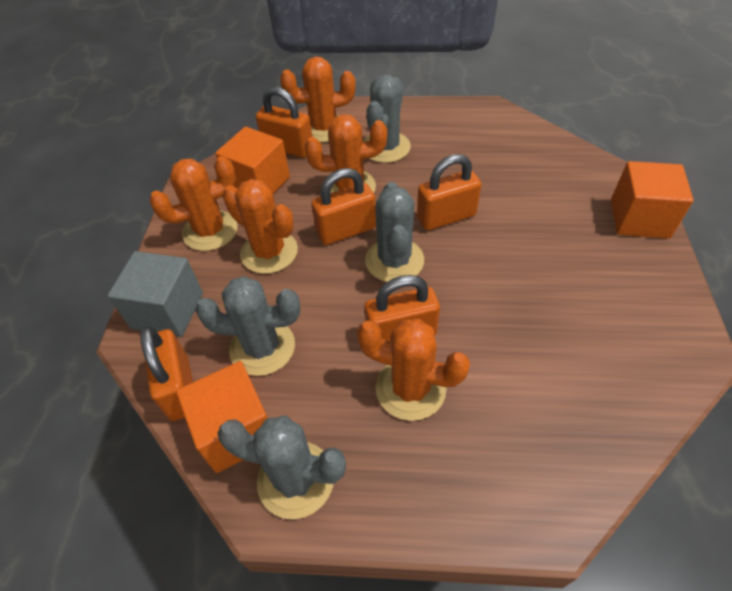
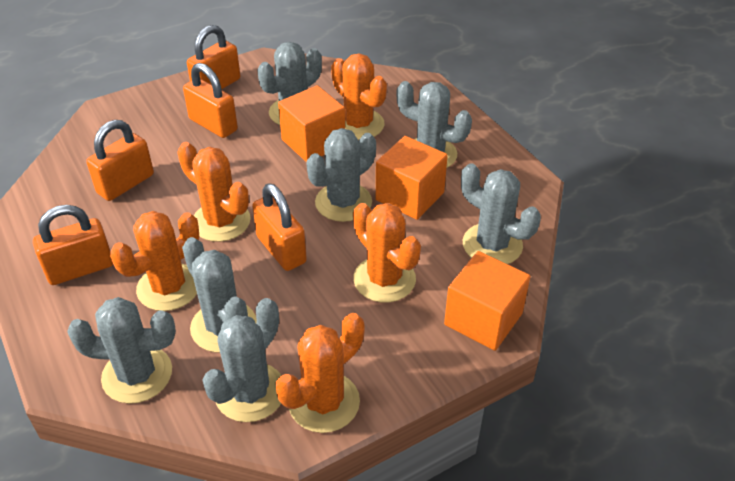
grey cactus: [195,276,300,376] [217,415,346,519] [363,75,411,163] [365,182,424,282] = 4 -> [67,297,176,404] [182,237,257,353] [202,298,282,422] [257,42,322,125] [306,128,376,222] [397,81,472,168] [461,163,541,264] = 7
grey cube: [108,251,203,337] = 1 -> none = 0

